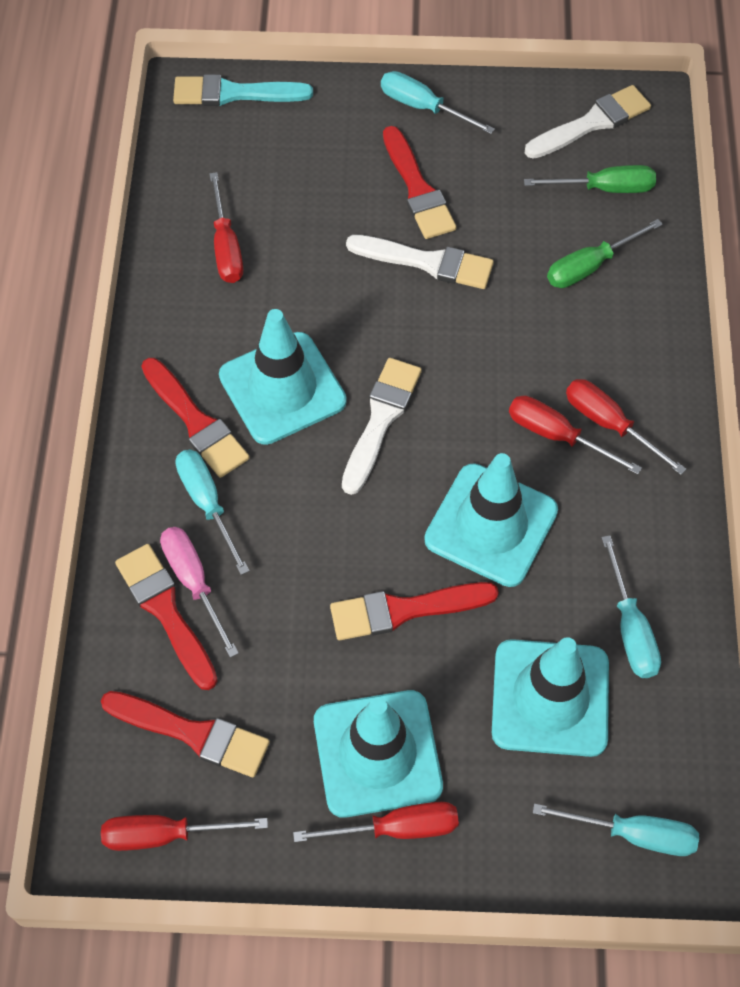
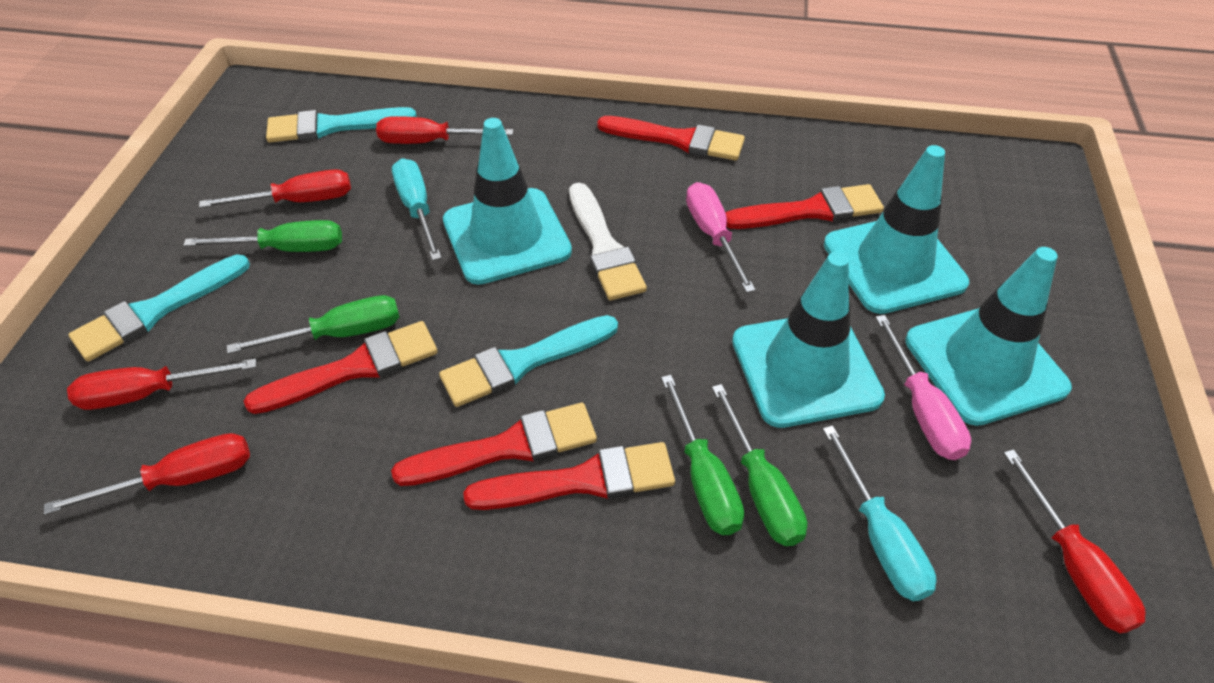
green screwdriver: [524,165,656,193] [547,219,663,288] = 2 -> [183,220,342,252] [227,295,400,354] [661,375,744,535] [712,384,807,546] = 4
pink screwdriver: [160,527,239,658] = 1 -> [686,182,756,293] [875,315,971,460] = 2
turquoise brush: [173,74,313,106] = 1 -> [68,254,250,361] [266,107,417,142] [439,315,618,407] = 3
turquoise screwdriver: [175,450,249,575] [381,71,495,134] [533,803,699,856] [601,535,661,678] = 4 -> [392,158,442,261] [823,425,936,601] = 2
white brush: [342,358,422,495] [346,235,494,289] [525,85,651,159] = 3 -> [569,183,647,300] = 1

